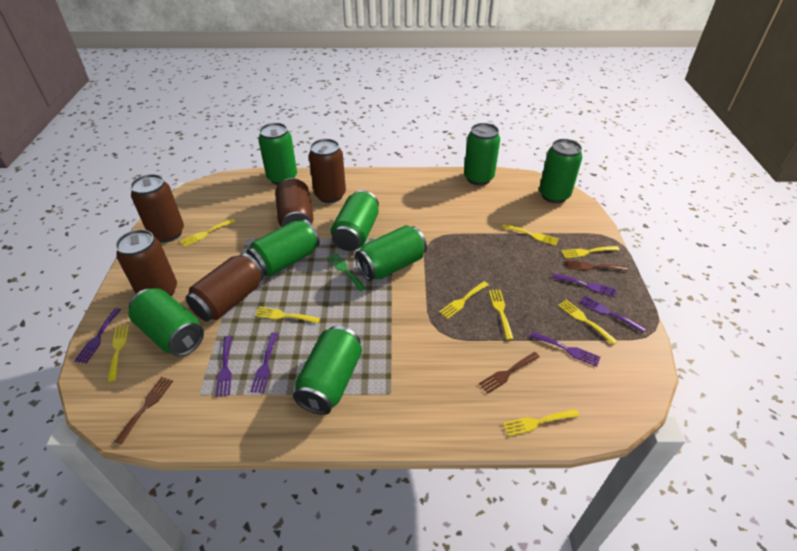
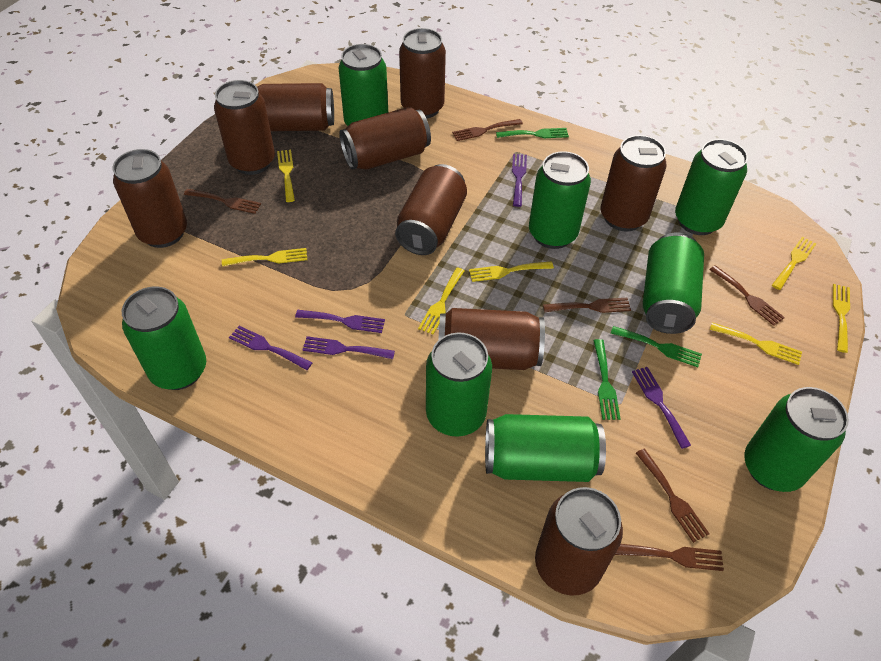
brown can: [115,229,177,296] [130,174,184,243] [186,253,264,322] [275,178,314,227] [309,139,346,203] = 5 -> [113,149,187,248] [214,80,275,175] [257,83,334,131] [339,107,431,170] [395,164,467,255] [399,28,446,119] [438,308,545,370] [535,487,623,595] [601,135,667,231] = 9
brown fork: [114,377,173,445] [479,352,540,394] [565,260,628,271] = 3 -> [184,189,261,214] [452,119,523,141] [543,298,631,313] [615,544,724,571] [636,449,710,543] [709,265,785,326] = 6
green fork: [327,253,366,291] = 1 -> [496,128,569,138] [593,339,621,420] [611,326,702,367] = 3
purple fork: [74,308,121,364] [215,336,232,397] [250,332,278,393] [530,332,600,367] [552,273,616,297] [579,296,646,333] = 6 -> [229,326,313,370] [295,310,385,333] [302,336,395,359] [512,154,527,207] [632,367,691,449] = 5
yellow fork: [108,324,129,382] [180,219,236,247] [255,306,320,323] [439,281,489,319] [489,289,514,340] [502,224,559,246] [503,409,579,436] [558,300,617,345] [561,246,620,258] = 9 -> [222,248,307,266] [277,150,295,202] [418,268,464,334] [469,261,554,282] [710,322,802,365] [772,237,817,290] [833,284,850,353] = 7

